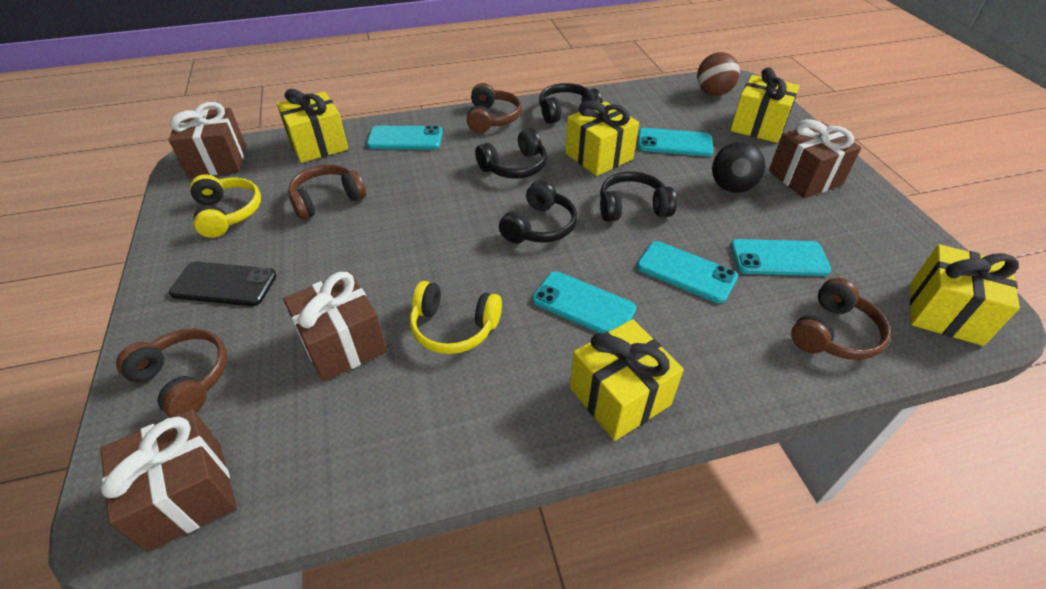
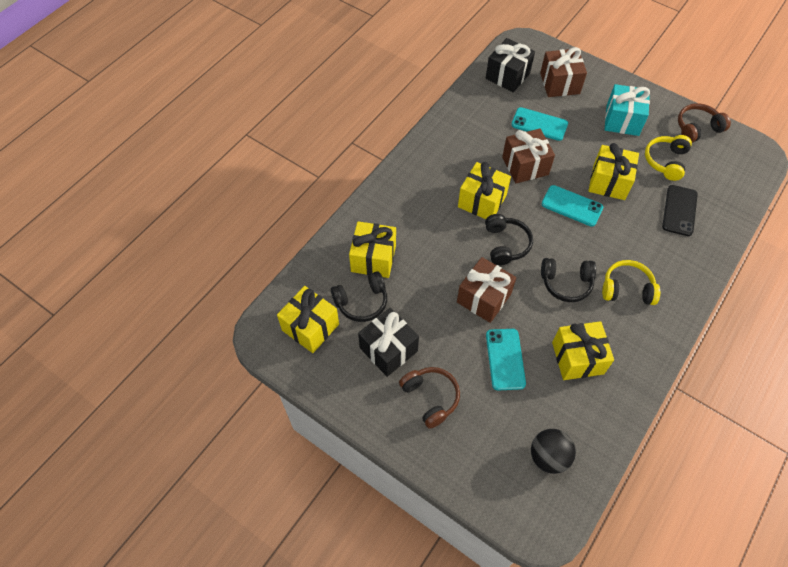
black gift: none = 0 -> [358,308,419,377] [486,38,535,92] = 2
black headphones: [475,128,547,179] [499,180,577,243] [539,83,602,124] [600,171,677,222] = 4 -> [331,271,387,322] [485,214,533,265] [541,258,596,302] = 3
brown ball: [697,52,740,96] = 1 -> none = 0
brown gift: [100,409,237,552] [169,102,246,178] [283,271,387,382] [769,119,862,198] = 4 -> [457,257,516,323] [502,129,555,183] [540,47,587,97] = 3
brown headphones: [116,329,227,418] [288,164,366,220] [467,83,522,133] [791,278,891,360] = 4 -> [399,367,460,429] [678,103,731,143] = 2
turquoise gift: none = 0 -> [604,84,650,136] = 1
turquoise phone: [367,125,443,149] [532,271,636,333] [637,241,738,303] [638,128,713,156] [730,239,831,276] = 5 -> [486,329,526,391] [511,107,568,141] [542,185,603,227] = 3

